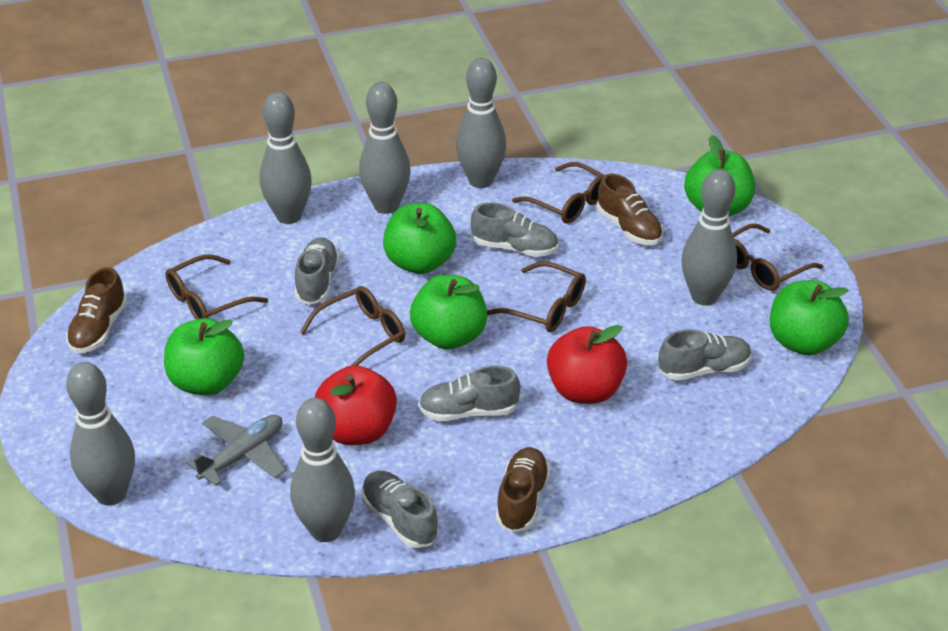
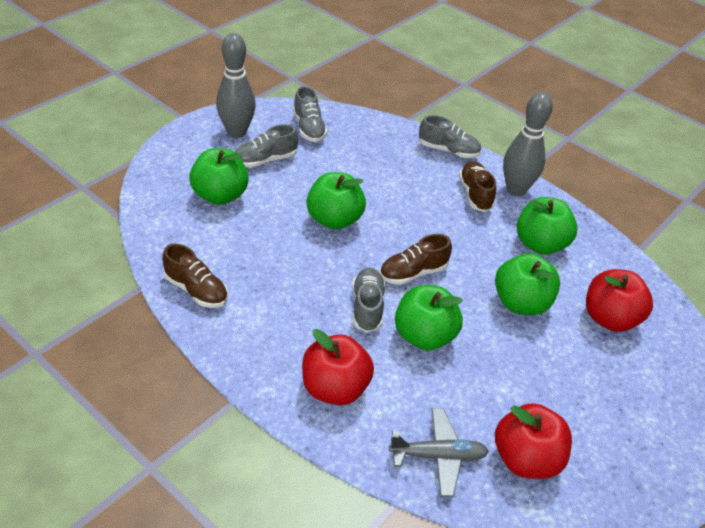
brown glasses: [165,254,268,319] [300,286,405,366] [487,261,586,332] [512,162,605,224] [732,223,823,291] = 5 -> none = 0
grey bowling pin: [66,362,135,506] [260,92,312,224] [290,398,355,542] [359,82,411,214] [456,58,506,188] [682,169,737,306] = 6 -> [216,33,256,138] [503,92,553,196] = 2
grey shoe: [295,238,340,305] [362,471,439,548] [419,366,520,421] [471,202,558,257] [658,329,752,380] = 5 -> [235,124,298,168] [293,86,327,142] [352,268,385,333] [419,115,481,158] = 4
red apple: [315,365,397,445] [547,325,627,404] = 2 -> [302,329,374,405] [495,403,572,479] [586,269,653,332] = 3

